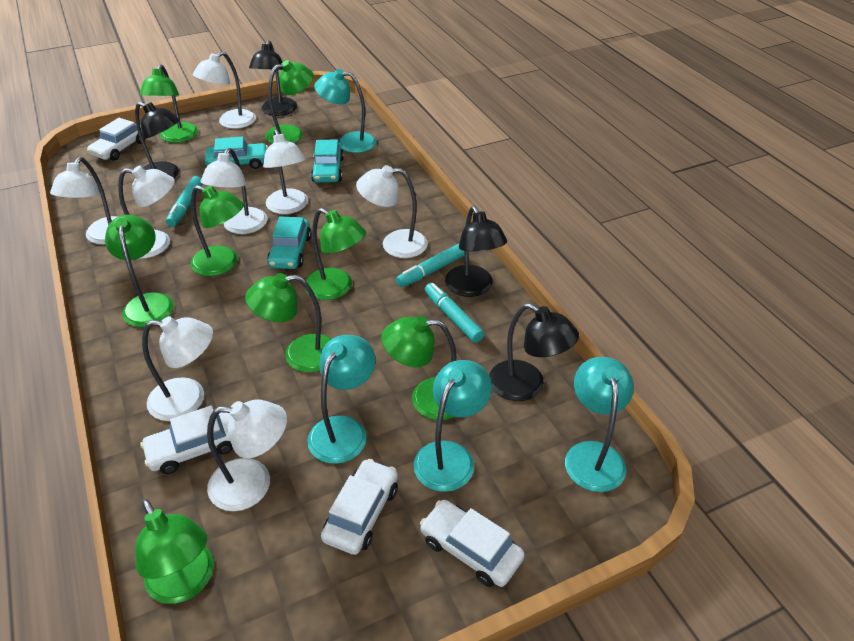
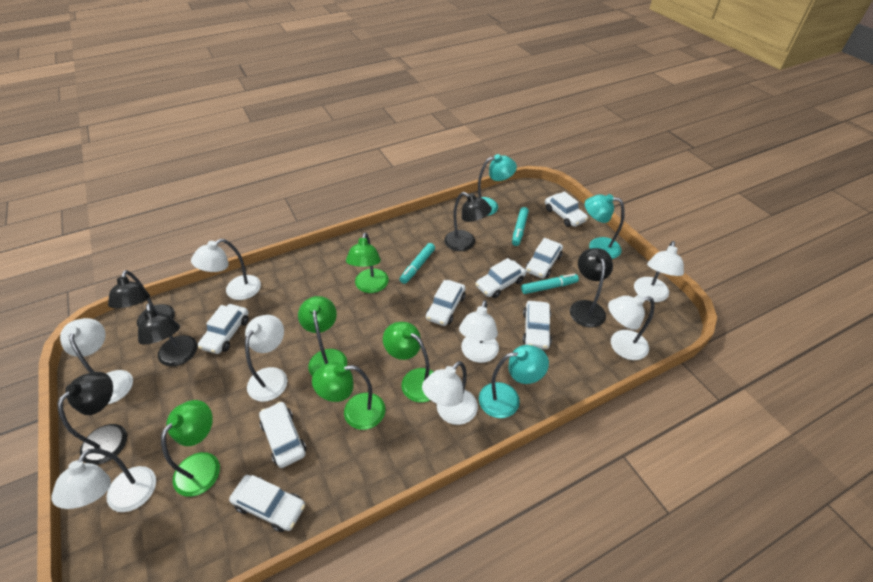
black lamp: [135,102,180,178] [249,40,297,116] [445,206,507,297] [489,303,579,401] = 4 -> [57,372,127,465] [108,270,175,327] [138,303,197,366] [444,192,492,251] [570,248,613,328] = 5
green lamp: [105,215,174,327] [135,499,214,604] [140,64,198,143] [191,185,244,276] [245,273,331,373] [265,60,314,144] [304,208,366,300] [381,316,457,420] = 8 -> [161,400,220,497] [298,296,347,376] [312,362,385,430] [346,232,389,293] [383,322,434,402] = 5
turquoise car: [205,136,268,169] [267,216,311,269] [311,139,344,183] = 3 -> none = 0
turquoise lamp: [307,335,376,464] [314,69,376,153] [413,360,492,492] [565,356,634,492] = 4 -> [478,154,517,216] [479,345,549,418] [585,194,625,259] = 3
white car: [87,118,145,161] [140,405,233,474] [321,459,398,555] [420,500,525,587] = 4 -> [198,304,248,354] [229,475,305,532] [259,402,306,468] [426,280,466,326] [476,258,526,298] [523,301,552,349] [526,238,563,278] [545,191,588,227] = 8

